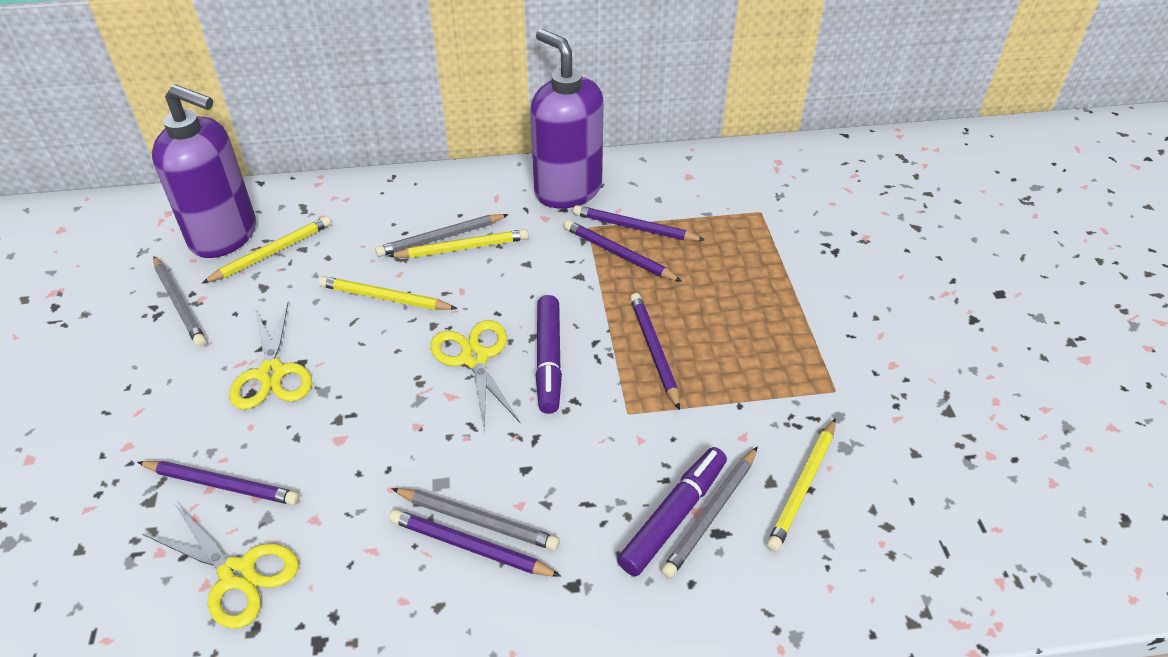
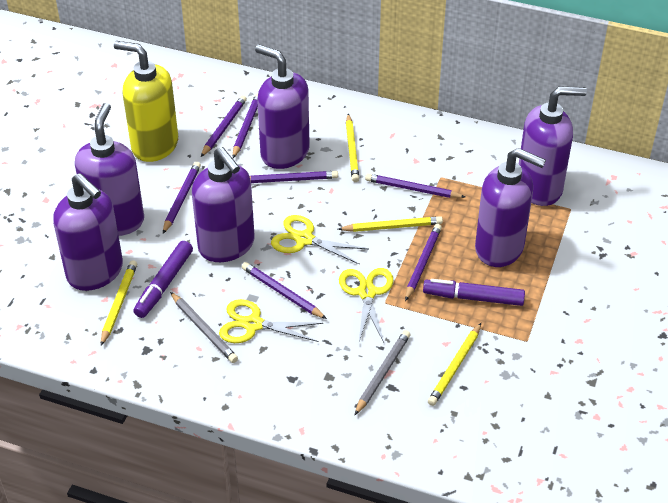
grey pencil: [153,256,206,347] [375,214,509,257] [392,488,560,551] [661,447,758,578] = 4 -> [170,292,238,363] [355,330,411,415] = 2
purple pencil: [137,461,300,505] [390,509,561,577] [564,220,682,282] [573,205,705,241] [630,293,680,410] = 5 -> [163,162,201,234] [201,95,247,157] [233,93,258,158] [242,262,327,319] [250,171,338,183] [365,173,465,198] [405,224,442,301] = 7
purple soap dispenser: [152,84,256,258] [530,29,604,208] = 2 -> [53,173,123,291] [75,103,144,236] [192,147,255,262] [255,45,310,169] [475,148,546,267] [519,86,587,206] = 6
yellow soap dispenser: none = 0 -> [114,41,178,162] = 1

